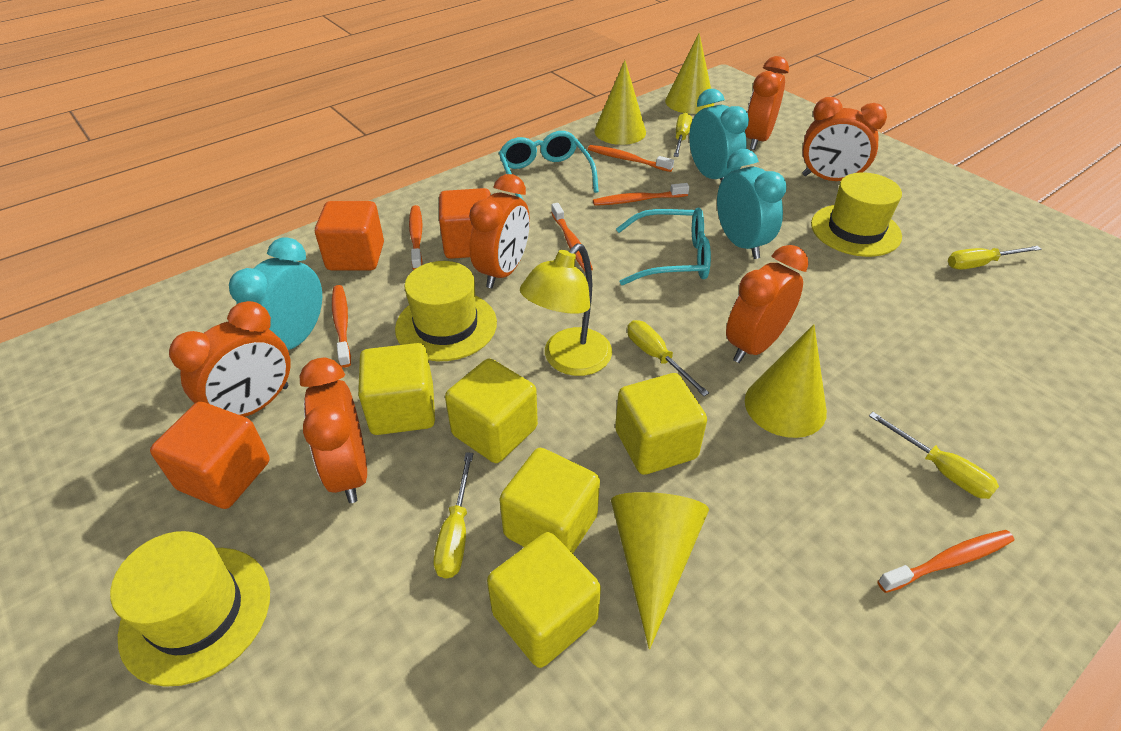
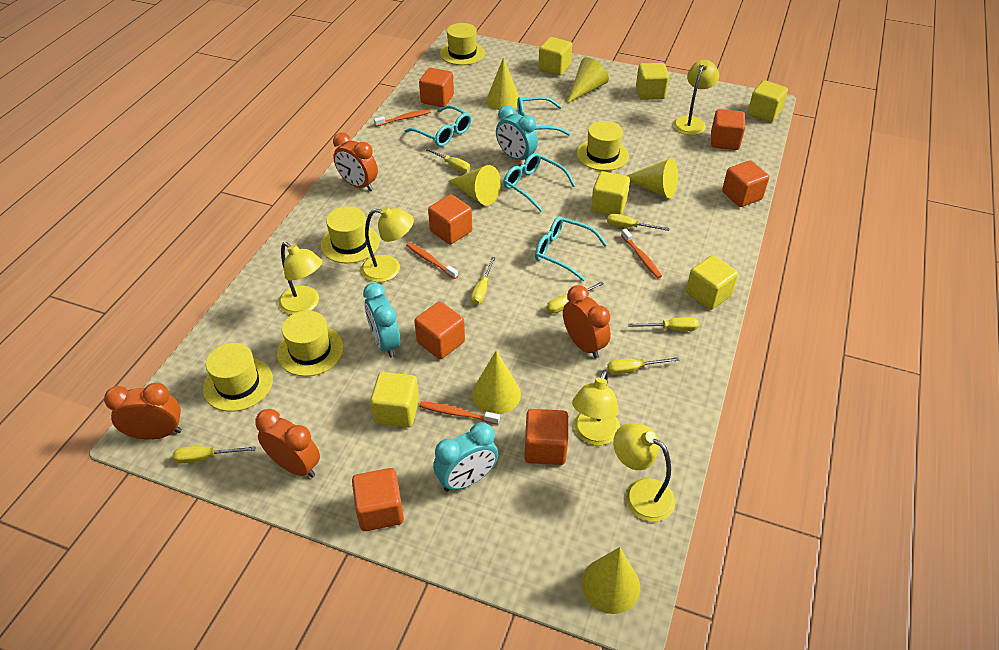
orange clock: [169,301,291,417] [300,358,367,503] [469,174,530,288] [726,245,808,363] [745,56,789,150] [802,97,887,181] = 6 -> [104,383,182,440] [255,409,320,478] [333,132,378,191] [563,285,611,358] = 4
orange cube: [150,402,270,509] [315,201,384,270] [439,188,491,259] = 3 -> [352,468,404,531] [414,302,465,359] [419,68,454,107] [428,194,472,244] [524,409,568,465] [711,109,745,150] [722,160,769,207] = 7
orange toothbrush: [332,285,351,368] [409,205,423,270] [551,203,593,271] [588,145,674,172] [593,183,689,206] [877,530,1014,593] = 6 -> [374,109,431,126] [406,242,458,279] [419,401,500,424] [621,229,662,278] = 4
turquoise glasses: [499,131,599,199] [616,208,711,286] = 2 -> [405,105,472,147] [503,153,576,212] [517,97,570,135] [535,216,607,281] = 4
yellow cone: [594,60,646,145] [611,492,709,649] [665,33,714,114] [745,324,827,438] = 4 -> [448,165,501,206] [472,351,521,414] [486,57,519,110] [567,57,609,103] [581,547,640,614] [627,158,678,198] = 6
yellow cube: [358,343,435,435] [445,358,538,463] [487,532,601,668] [499,448,600,554] [615,373,707,475] = 5 -> [370,372,419,428] [538,37,572,76] [591,171,630,215] [636,63,669,100] [686,255,738,310] [748,80,788,122] = 6
yellow hat: [110,531,270,687] [395,261,497,361] [811,172,902,257] = 3 -> [203,343,273,412] [277,310,344,377] [321,206,379,264] [440,23,485,65] [577,121,629,171] = 5
yellow lamp: [520,244,612,376] = 1 -> [278,242,322,315] [361,206,414,282] [572,370,620,446] [613,423,675,522] [673,60,719,135] = 5
yellow screwdriver: [434,452,473,578] [627,320,709,396] [673,113,692,157] [869,412,999,499] [948,246,1041,269] = 5 -> [173,446,256,463] [424,147,471,173] [471,257,495,305] [547,281,604,313] [607,214,670,231] [607,357,679,375] [628,317,699,331] = 7

